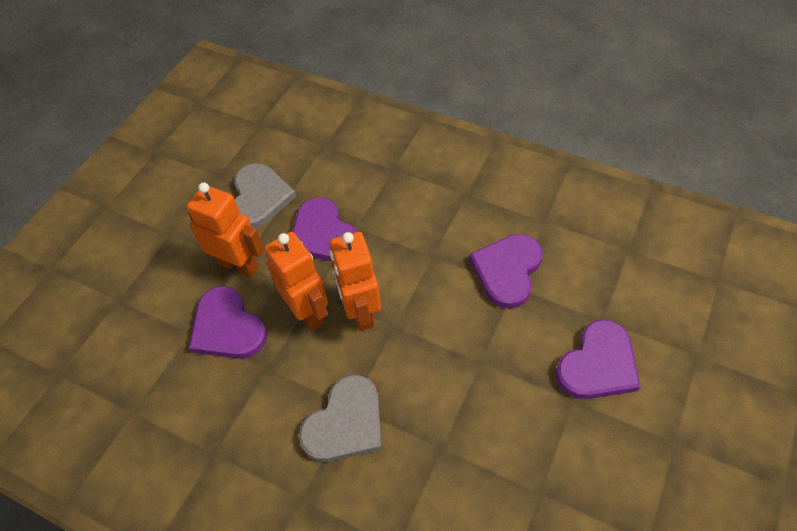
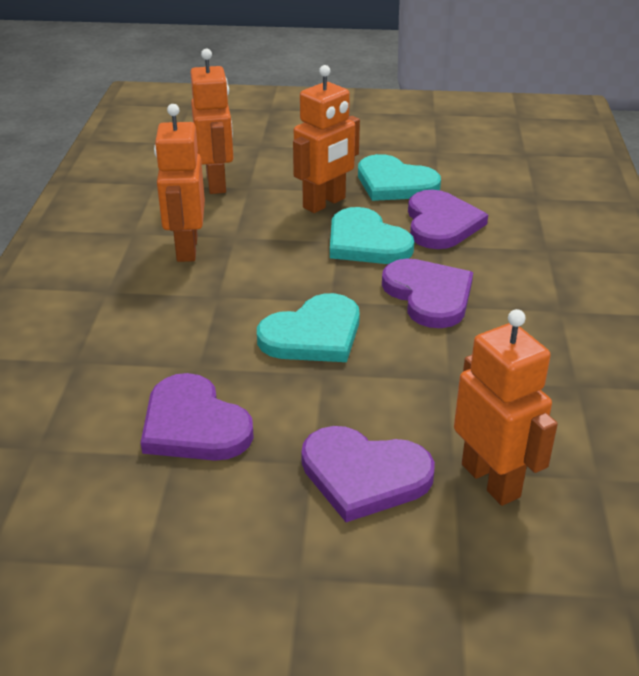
grey heart: [234,163,296,228] [299,375,382,462] = 2 -> none = 0
orange robot: [187,182,264,277] [265,232,328,331] [330,232,381,331] = 3 -> [154,104,205,262] [190,49,234,194] [293,65,360,213] [454,309,558,506] = 4
turquoise heart: none = 0 -> [257,293,360,362] [330,207,414,264] [358,154,441,201] = 3

